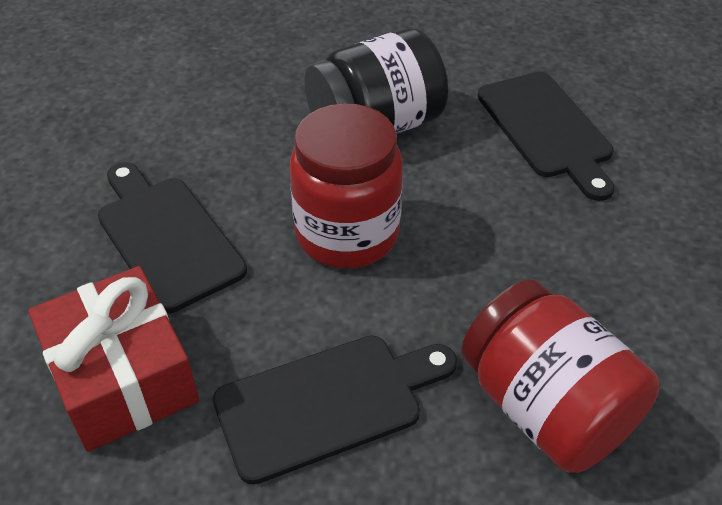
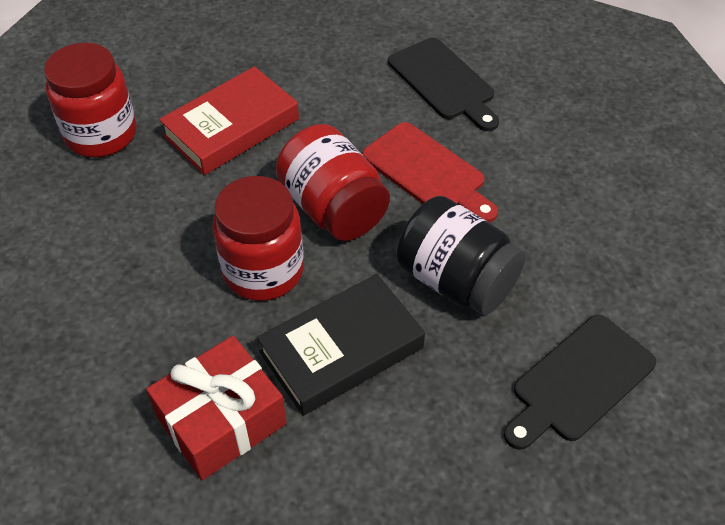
black book: none = 0 -> [257,274,425,416] = 1
black cutting board: [98,162,247,314] [213,335,457,485] [477,72,615,201] = 3 -> [388,38,499,131] [504,315,656,450] = 2
red book: none = 0 -> [159,66,299,175] = 1
red cutting board: none = 0 -> [362,122,498,223] = 1
red jar: [290,103,403,268] [461,279,659,473] = 2 -> [44,43,136,157] [213,176,304,301] [276,124,390,241] = 3

